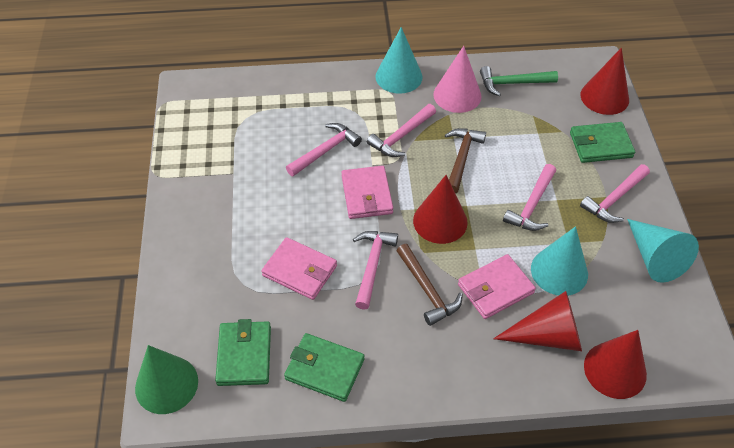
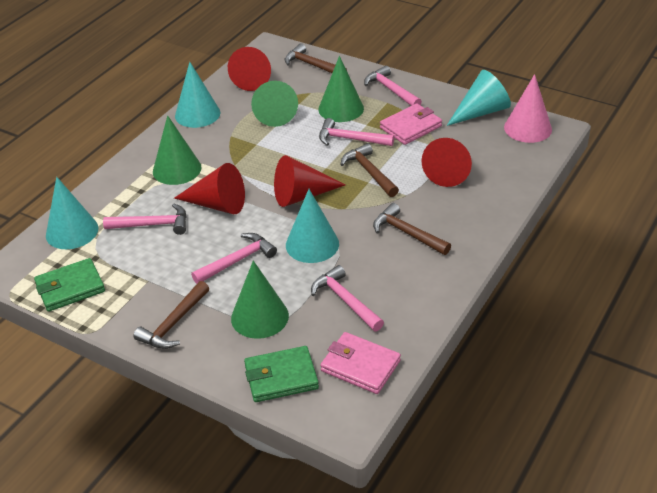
brown hammer: [396,244,463,326] [445,128,486,193] = 2 -> [133,281,209,349] [285,43,347,73] [340,143,399,197] [373,203,451,255] = 4
green cone: [135,345,198,414] = 1 -> [153,115,201,185] [231,261,289,339] [251,81,298,127] [318,56,364,122] = 4
green hammer: [480,66,558,96] = 1 -> none = 0
green wallet: [215,319,271,386] [284,333,364,402] [570,122,635,163] = 3 -> [34,258,105,312] [244,346,319,402] = 2
pink wallet: [261,237,337,300] [341,166,393,219] [458,254,536,319] = 3 -> [320,332,401,394] [380,103,442,145] = 2
turquoise cone: [375,27,423,94] [531,226,588,296] [627,219,699,283] = 3 -> [46,177,98,249] [175,62,220,128] [286,189,339,263] [447,70,511,126] = 4

